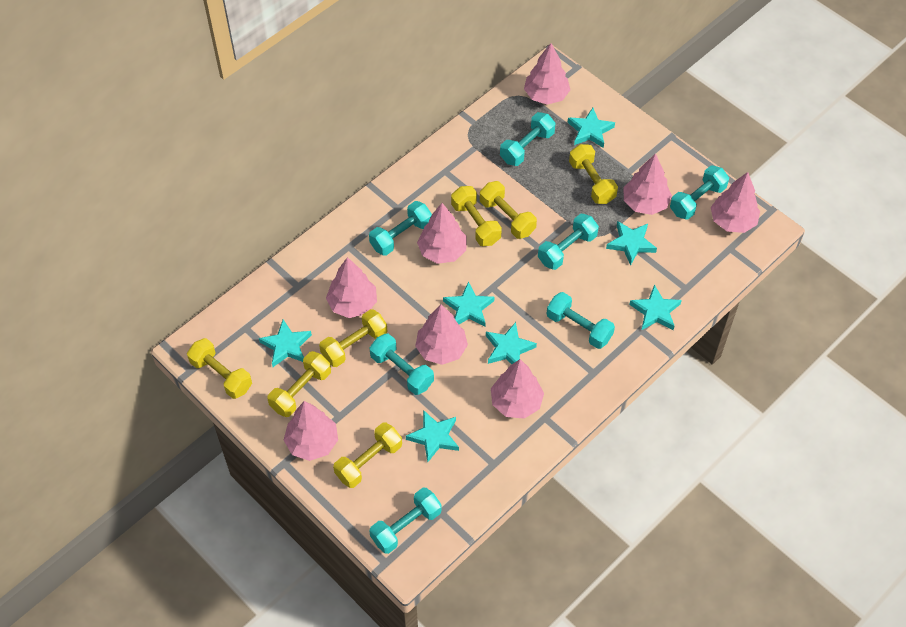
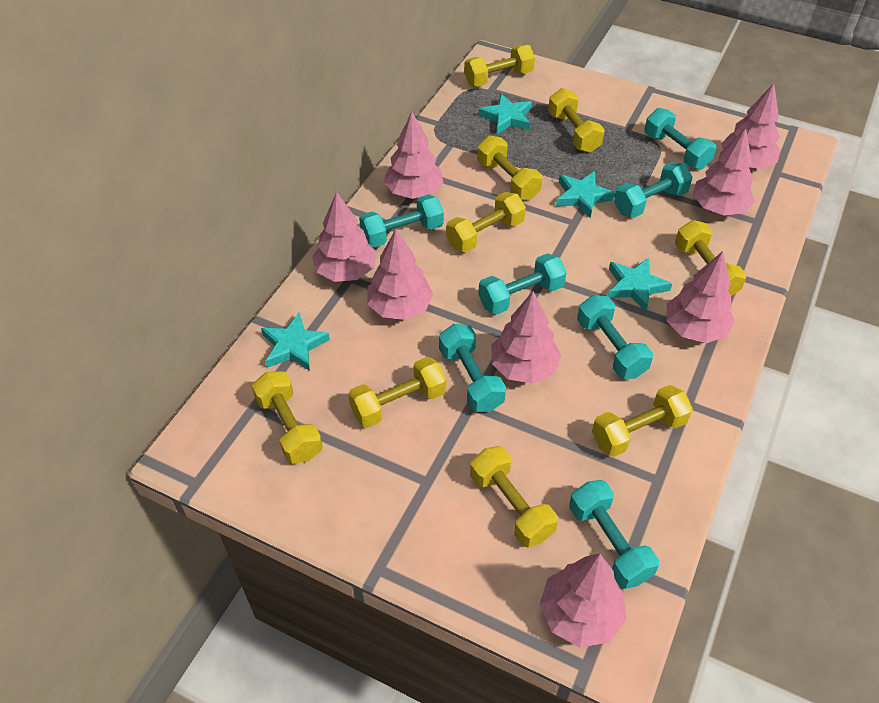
turquoise star: [259,319,312,367] [406,410,459,462] [443,281,494,327] [486,322,537,364] [568,108,615,148] [606,221,657,266] [629,285,682,330] = 7 -> [261,312,330,371] [479,94,532,135] [556,171,615,218] [608,258,672,312] = 4
yellow dumbbell: [187,338,252,399] [267,351,331,417] [319,309,387,367] [333,423,402,488] [451,186,502,246] [480,181,537,239] [569,144,618,204] = 7 -> [252,371,323,464] [348,357,446,428] [446,192,526,253] [464,45,535,87] [470,446,558,548] [477,136,542,200] [548,88,605,153] [592,385,693,457] [675,220,746,296] = 9

